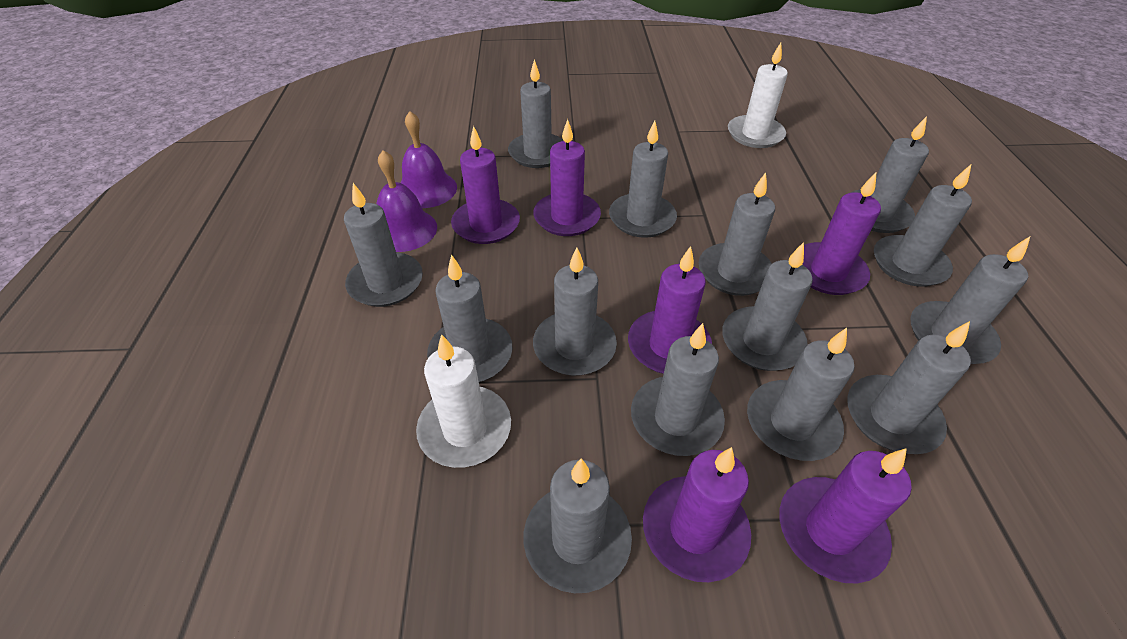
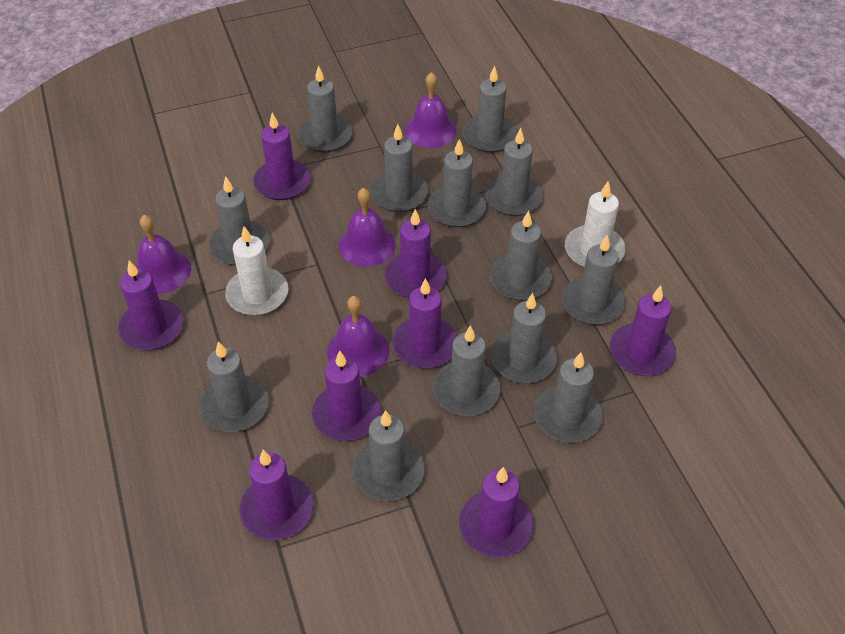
grey candle: [344,183,423,307] [427,254,512,382] [508,59,564,168] [524,458,632,593] [533,247,617,376] [609,121,677,238] [631,323,725,456] [699,173,775,296] [722,242,813,371] [747,328,855,461] [847,321,971,454] [850,116,929,233] [874,165,972,287] [910,237,1030,364] = 14 -> [200,341,269,432] [209,176,270,265] [298,66,352,153] [353,410,425,501] [371,124,428,212] [428,139,486,227] [433,325,500,416] [463,65,517,153] [485,128,543,216] [490,211,552,300] [491,293,557,383] [534,352,603,443] [562,235,626,325] = 13
purple bell: [377,150,437,252] [401,111,457,208] = 2 -> [135,215,191,294] [327,296,389,377] [339,188,396,267] [405,72,457,148] = 4
purple candle: [451,126,520,244] [534,119,601,236] [628,246,712,374] [643,447,751,582] [779,448,912,583] [802,173,881,295] = 6 -> [118,261,184,350] [239,450,314,540] [253,113,311,200] [312,351,381,441] [385,209,447,298] [393,278,457,368] [459,467,534,558] [610,286,676,376] = 8

